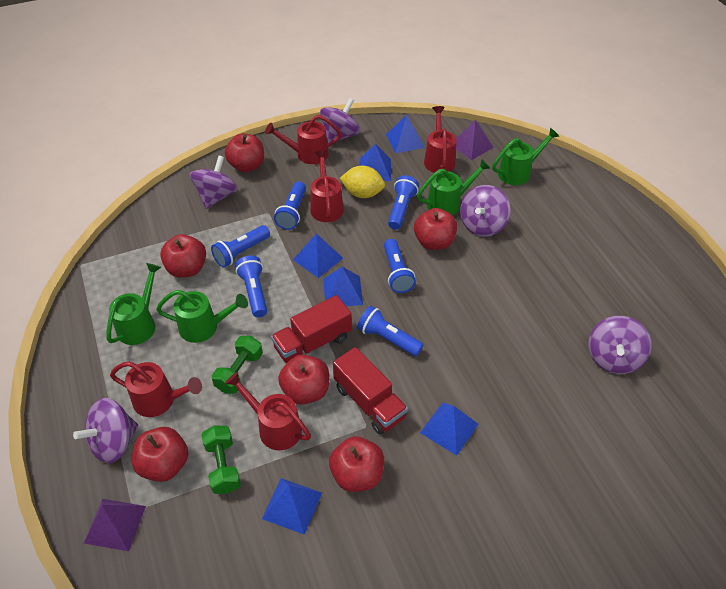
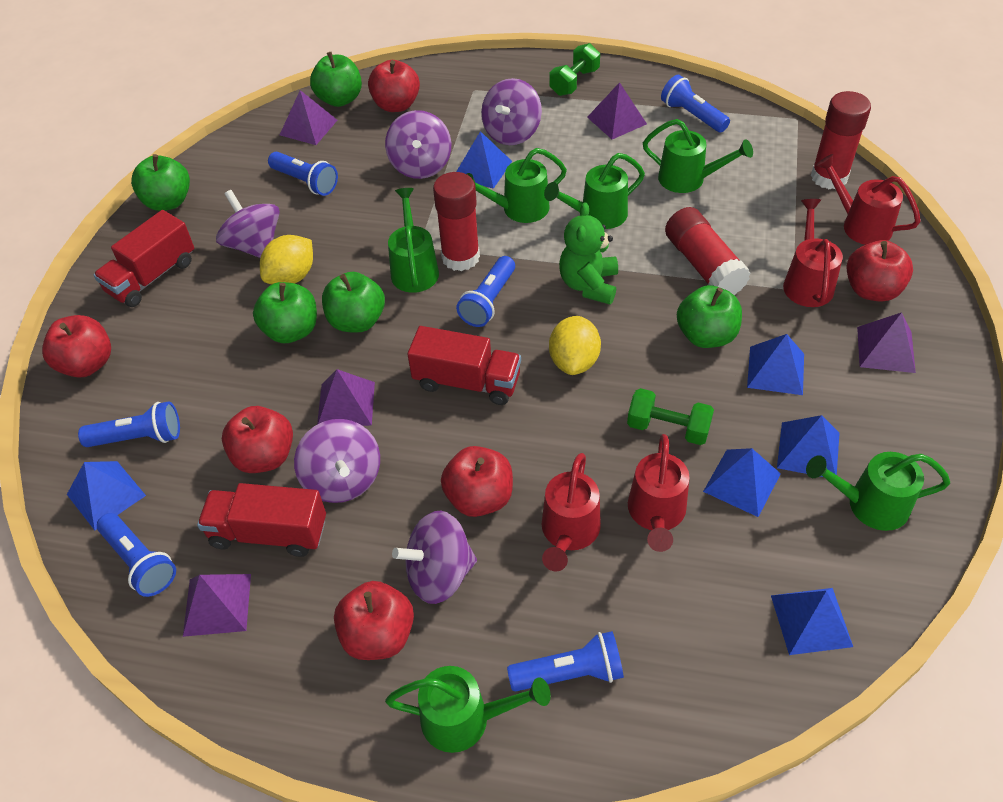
green apple: none = 0 -> [131,154,190,211] [253,282,317,343] [310,52,362,107] [322,272,385,332] [677,285,742,348] = 5
green teddy bear: none = 0 -> [559,202,618,304] = 1
green watering can: [106,263,161,345] [156,290,248,343] [417,159,490,215] [492,128,559,185] = 4 -> [385,666,551,753] [388,188,439,293] [467,148,567,223] [544,153,645,229] [643,119,753,193] [806,452,950,531] = 6
purple pyramid: [84,499,146,551] [456,120,494,160] = 2 -> [183,574,251,637] [280,90,337,145] [317,369,375,426] [587,82,647,139] [857,312,916,373] = 5
red glue stick: none = 0 -> [433,172,480,271] [665,207,751,295] [811,91,871,189] = 3
red truck: [271,295,352,363] [333,347,408,435] = 2 -> [93,210,194,307] [197,483,326,557] [408,326,521,405] = 3
red watering can: [110,361,202,417] [225,372,311,450] [265,115,342,164] [310,150,344,222] [424,106,456,173] = 5 -> [542,453,601,572] [628,434,689,552] [783,199,843,307] [816,154,921,245] = 4
yellow lemon: [340,166,385,198] = 1 -> [260,235,313,284] [549,316,601,375] = 2

